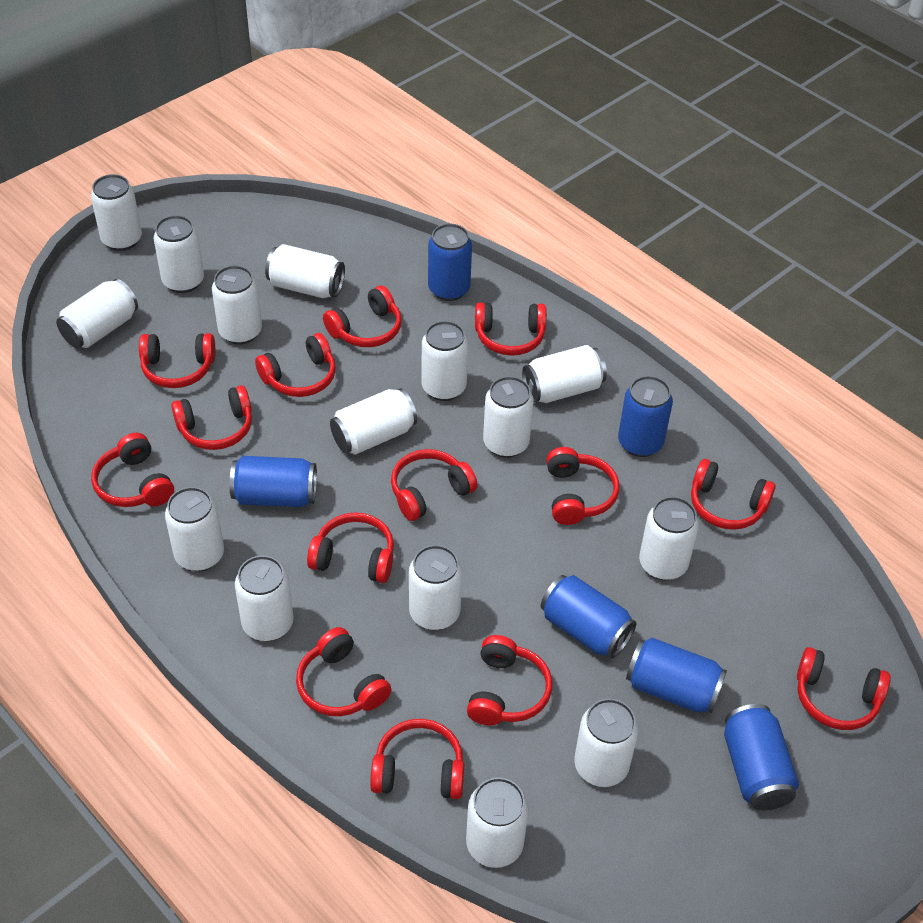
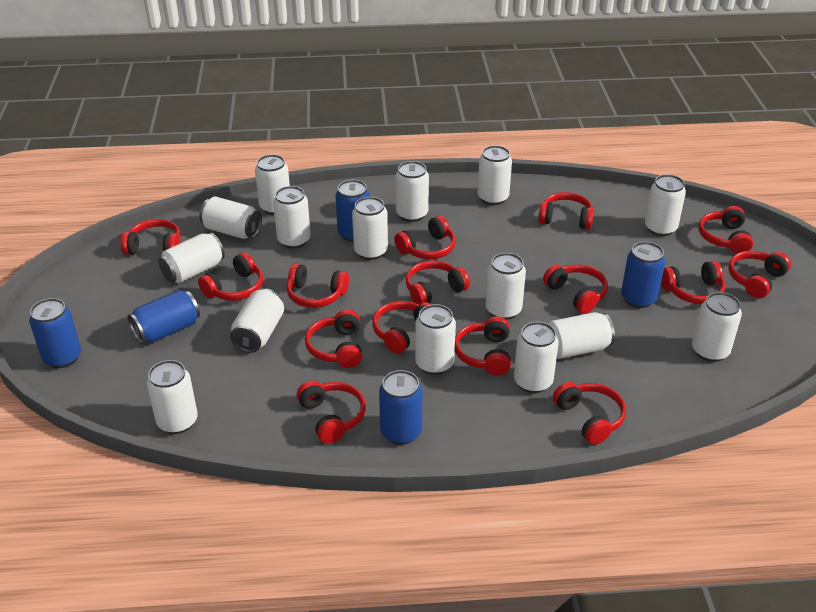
blue can: [229,456,317,507] [428,224,472,301] [541,575,636,659] [618,376,673,457] [626,638,727,714] [724,704,799,810] = 6 -> [29,298,81,368] [128,289,200,344] [335,180,370,242] [379,370,423,445] [621,242,665,308] = 5
red headphones: [91,433,174,507] [139,333,215,388] [172,385,252,450] [255,333,336,397] [296,627,392,716] [307,513,394,583] [323,286,402,347] [370,719,464,799] [391,449,478,521] [467,635,552,725] [475,302,547,356] [547,447,619,525] [691,459,776,530] [797,647,891,730] = 14 -> [121,219,181,255] [198,252,263,301] [287,264,349,308] [297,381,366,444] [305,310,362,368] [372,301,432,354] [394,216,456,259] [405,260,470,304] [455,316,511,376] [538,192,594,230] [543,264,608,314] [553,382,626,445] [661,261,725,304] [698,206,753,254] [728,251,791,298] = 15

